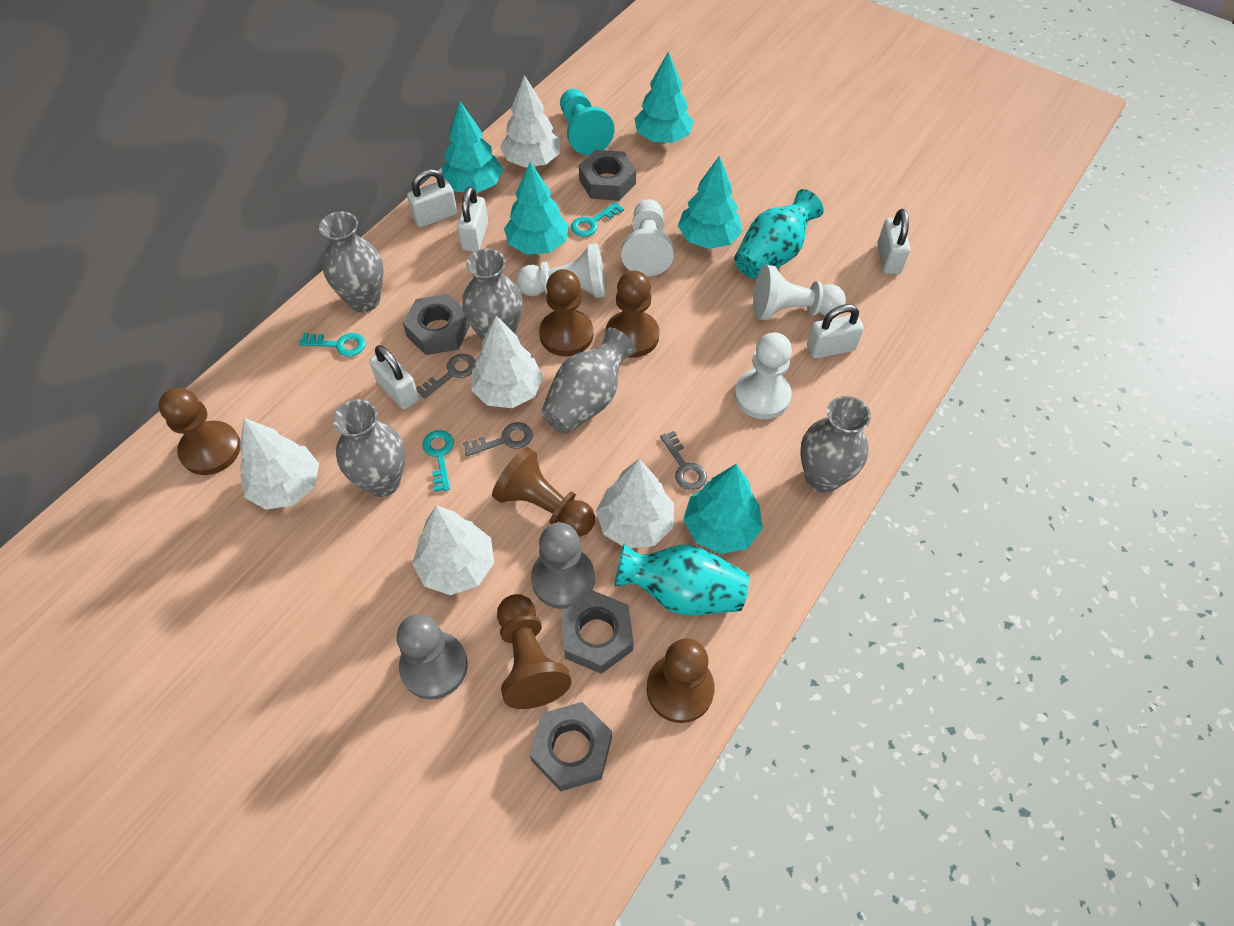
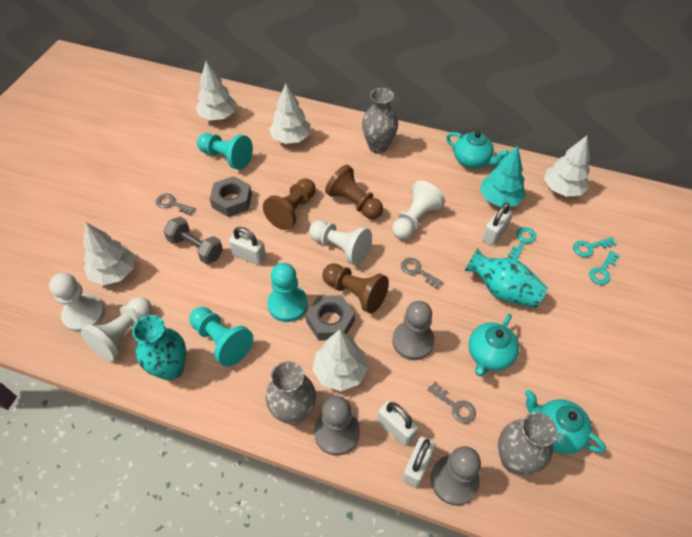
brown pawn: [159,388,240,475] [492,447,595,537] [497,594,572,709] [539,269,593,356] [605,271,659,358] [646,638,715,723] = 6 -> [263,178,316,230] [322,263,389,314] [325,165,383,219] = 3
grey dumbbell: none = 0 -> [163,216,223,265] = 1
grey nut: [403,294,470,355] [530,702,612,791] [561,590,634,674] [579,150,636,201] = 4 -> [210,176,252,217] [306,295,355,341] = 2
grey pawn: [396,614,468,700] [531,523,595,609] = 2 -> [314,396,360,456] [392,301,435,360] [431,446,481,506] = 3
grey vase: [319,212,384,312] [333,399,405,497] [462,249,523,341] [541,327,636,434] [800,396,871,493] = 5 -> [266,361,316,425] [362,88,398,154] [498,412,557,475] = 3
turquoise pawn: [560,89,614,155] = 1 -> [189,307,253,366] [197,133,253,170] [267,263,308,322] = 3
turquoise teapot: none = 0 -> [446,131,509,168] [468,314,519,376] [525,390,606,454] = 3
turquoise tree: [442,101,503,193] [504,162,569,254] [634,52,694,143] [678,156,742,249] [683,464,763,554] = 5 -> [480,146,526,207] = 1
white padlock: [369,345,419,409] [407,169,457,228] [457,186,488,252] [807,304,864,359] [877,209,910,274] = 5 -> [229,227,266,266] [377,400,419,446] [402,436,436,488] [482,203,513,246] = 4

